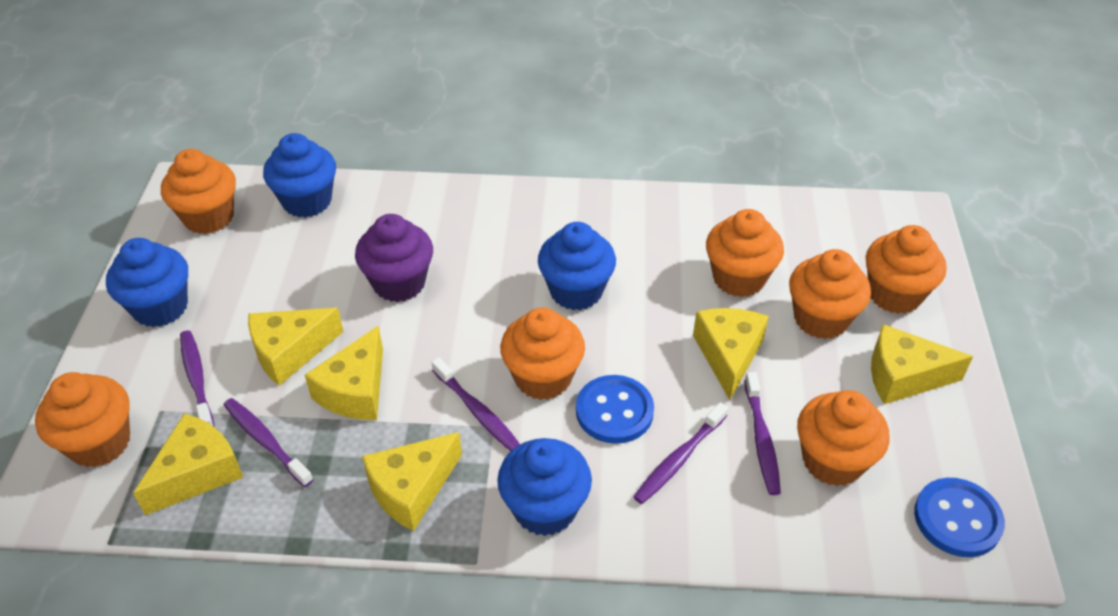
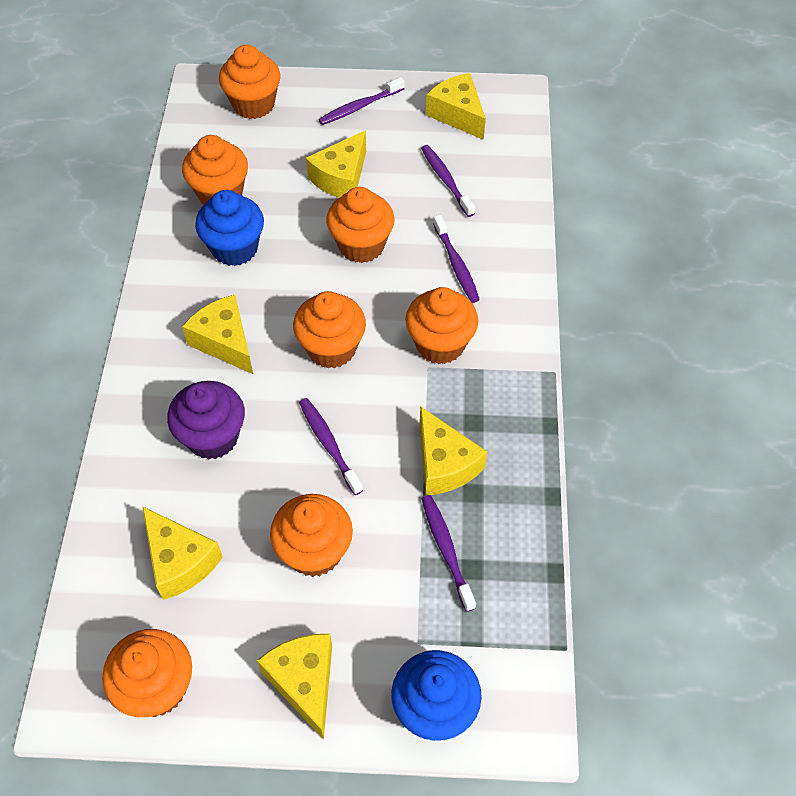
blue button: [576,375,654,444] [914,478,1005,557] = 2 -> none = 0
blue cupcake: [106,238,188,327] [263,133,336,218] [497,438,592,536] [538,222,616,310] = 4 -> [195,190,264,266] [391,650,482,741] = 2

